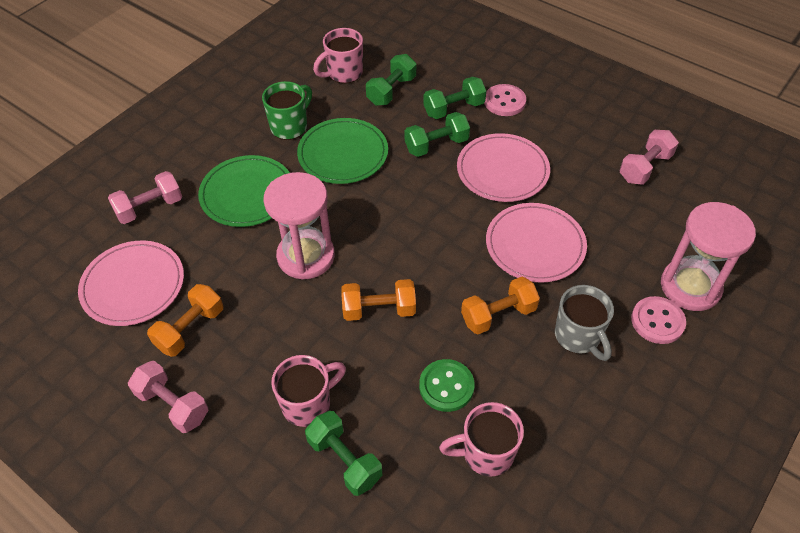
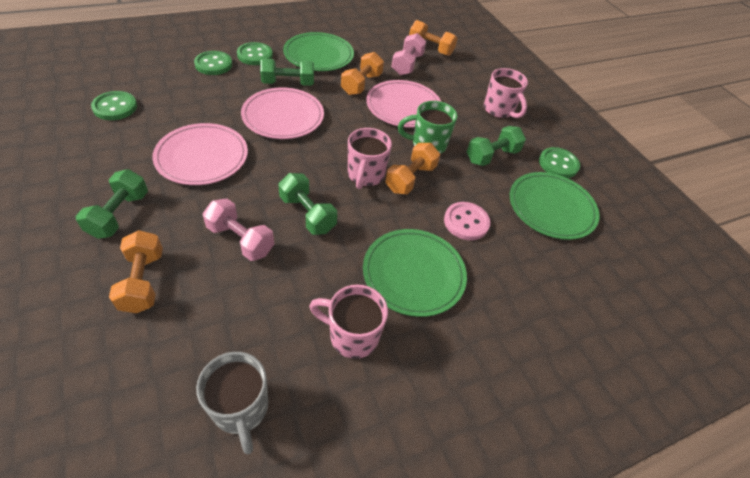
green button: [419,359,475,412] = 1 -> [91,91,137,120] [194,51,232,75] [237,42,273,65] [539,147,580,178] = 4
green plate: [198,155,290,227] [297,118,388,184] = 2 -> [283,32,354,71] [363,229,467,317] [510,172,599,240] = 3
orange dumbbell: [147,284,223,357] [341,279,416,321] [461,277,540,334] = 3 -> [109,230,163,313] [341,52,384,95] [385,143,440,194] [409,20,458,56] = 4
pink button: [484,84,526,116] [631,296,686,344] = 2 -> [444,202,490,240] = 1
pink dumbbell: [108,171,182,224] [128,361,209,433] [619,130,679,185] = 3 -> [203,198,274,261] [392,33,426,75] = 2
pink hourglass: [263,172,335,280] [661,202,756,311] = 2 -> none = 0

